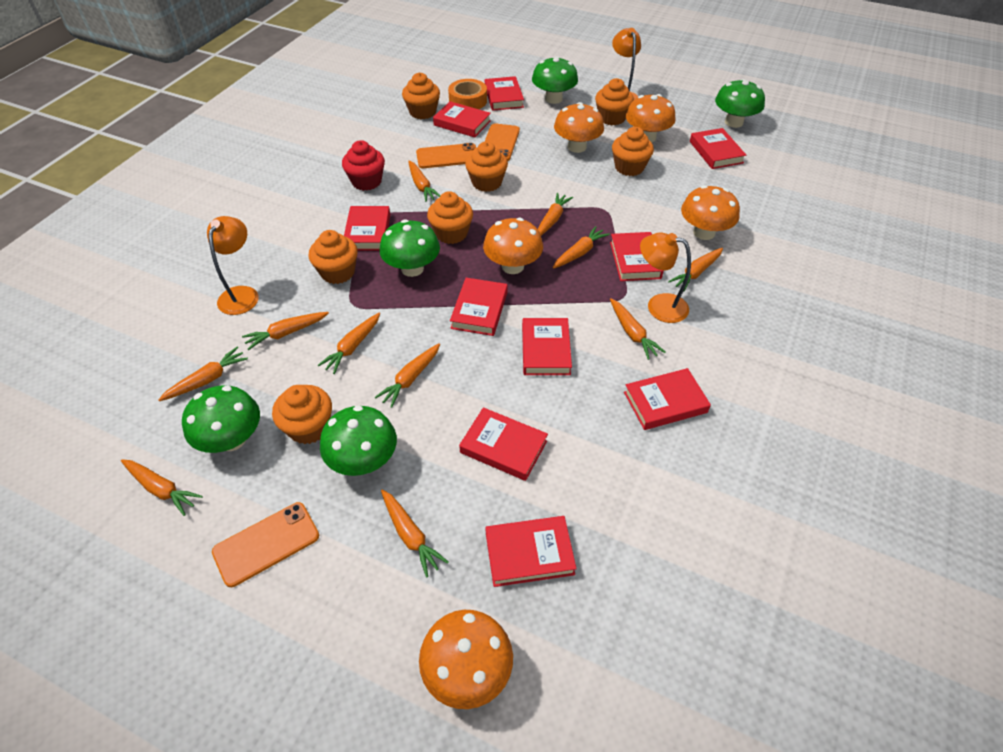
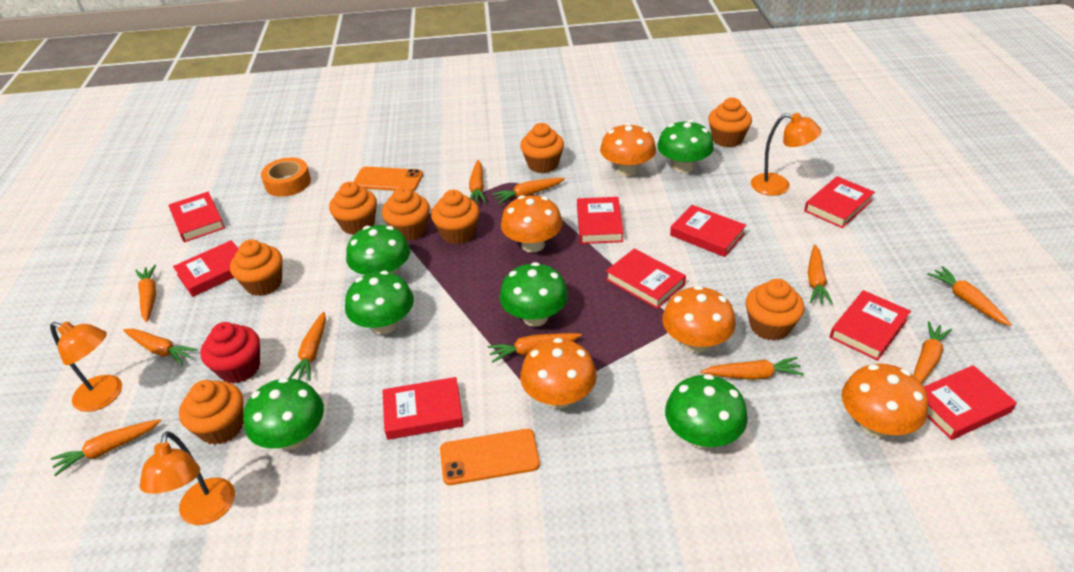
green mushroom: [182,386,260,453] [320,405,397,476] [380,219,440,277] [532,56,578,104] [715,79,765,128] = 5 -> [243,377,324,450] [345,271,414,334] [346,225,410,275] [500,262,568,327] [657,120,714,173] [665,374,748,448] = 6
orange cupcake: [272,385,332,444] [308,230,358,284] [402,73,440,119] [427,191,473,244] [465,142,508,192] [595,78,634,125] [612,127,654,176] = 7 -> [179,380,244,445] [230,239,283,296] [329,182,377,235] [382,187,430,241] [431,190,480,244] [520,123,564,173] [708,98,752,147] [746,279,805,341] = 8
orange phone: [212,502,319,587] [416,143,476,168] [484,123,520,161] = 3 -> [353,166,423,191] [440,429,540,485] = 2
red book: [344,206,390,251] [433,101,491,137] [450,278,508,336] [459,407,548,481] [485,76,524,111] [485,516,577,587] [522,318,572,375] [610,232,664,281] [624,368,711,430] [690,128,746,169] = 10 -> [169,192,225,242] [173,240,239,297] [382,377,464,440] [577,197,624,244] [606,248,686,309] [670,205,746,257] [804,176,875,228] [830,290,911,361] [924,365,1017,440] = 9

